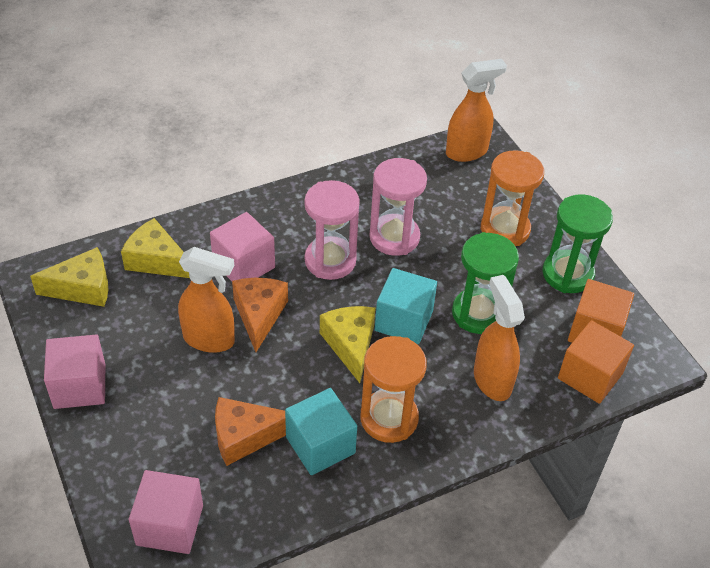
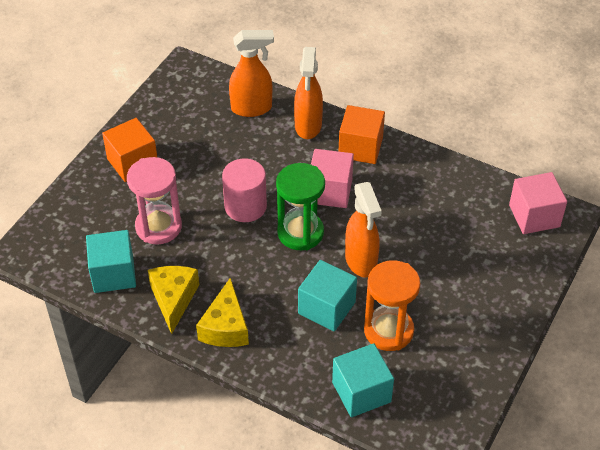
green hourglass: [452,232,519,334] [542,194,613,293] = 2 -> [276,163,325,250] = 1
orange cheese: [215,397,286,466] [232,278,288,352] = 2 -> none = 0
orange hourglass: [360,336,427,443] [481,150,544,246] = 2 -> [364,260,420,351] = 1
pink cube: [44,335,105,409] [129,470,203,554] [210,212,275,281] = 3 -> [311,149,354,208] [509,172,567,234] = 2
pink cylinder: none = 0 -> [222,158,267,222] = 1
pink hourglass: [304,180,360,280] [370,158,427,256] = 2 -> [127,157,182,244] = 1
turquoise cube: [285,388,357,475] [375,268,437,344] = 2 -> [86,230,136,293] [298,260,357,331] [332,343,394,417] = 3
yellow cheese: [30,247,108,307] [121,218,190,278] [320,306,376,383] = 3 -> [148,266,199,334] [196,278,249,347] = 2

